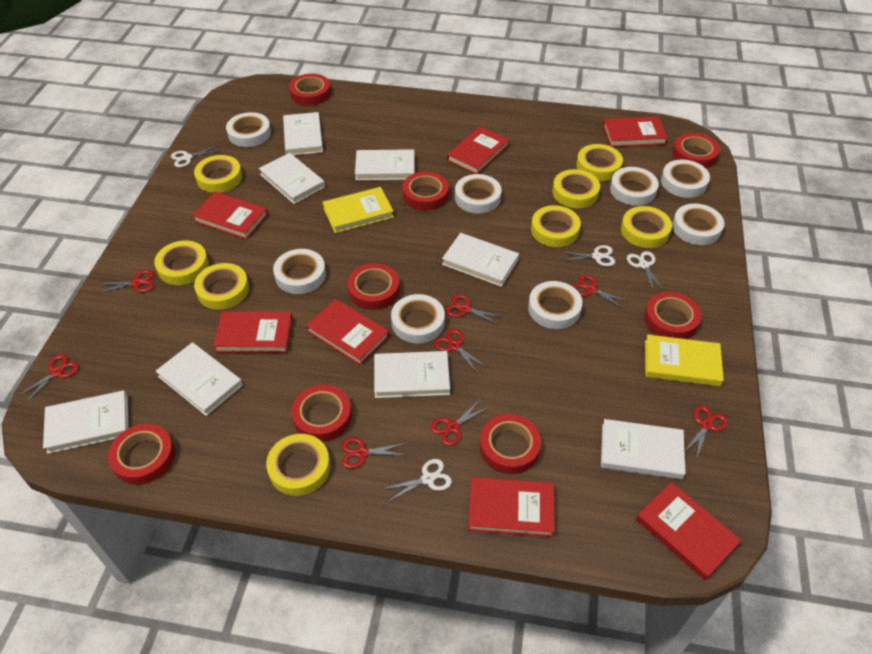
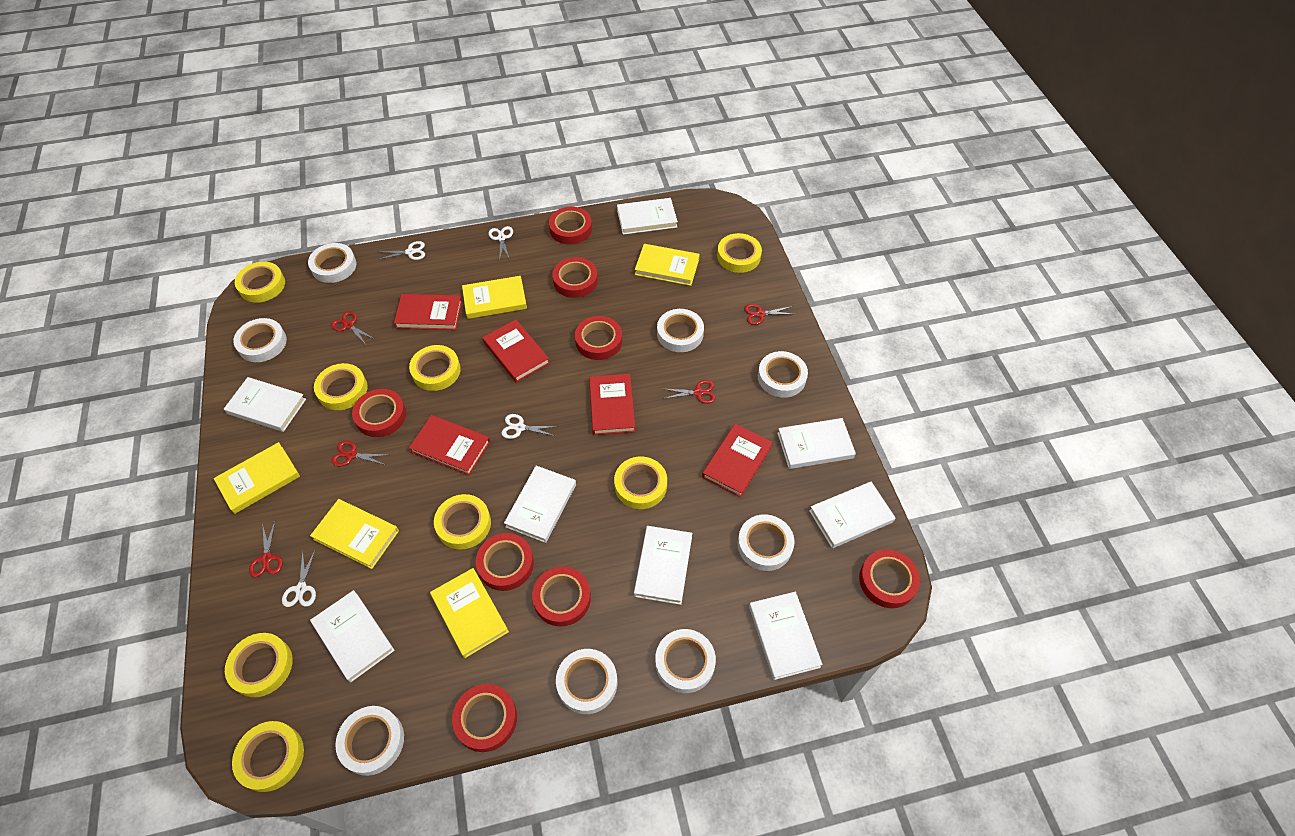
red book: [192,192,268,240] [213,311,293,353] [306,299,389,365] [447,126,510,174] [468,477,555,537] [603,116,668,147] [636,482,742,581] = 7 -> [394,294,462,330] [409,415,490,476] [483,319,550,383] [589,374,635,435] [702,423,773,498] = 5
red scissors: [16,354,79,404] [98,270,154,293] [342,437,407,469] [430,399,489,446] [434,329,487,374] [446,294,504,325] [573,275,629,309] [685,405,728,460] = 8 -> [249,522,283,577] [331,311,374,346] [331,440,386,467] [662,380,716,404] [744,304,793,325] = 5
yellow book: [323,187,394,233] [645,335,724,386] = 2 -> [214,442,300,514] [310,499,399,569] [430,568,509,658] [462,276,527,319] [635,244,700,286] = 5

